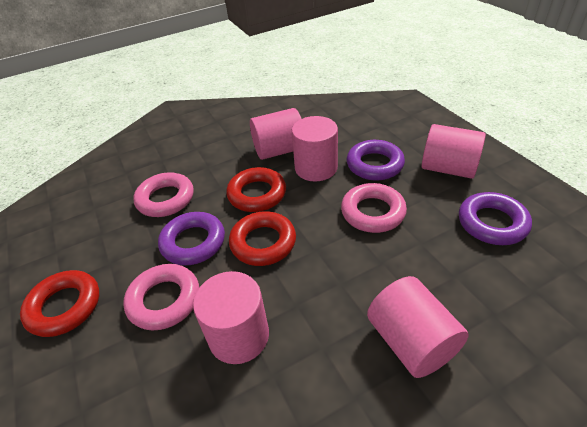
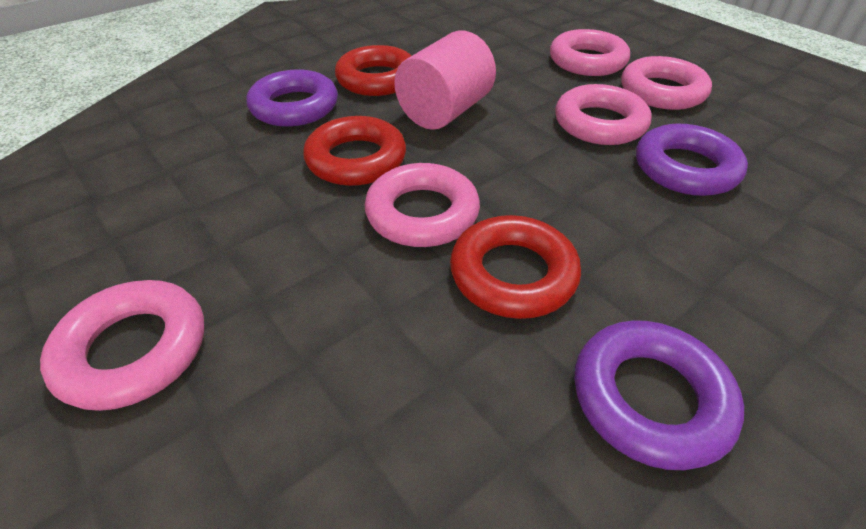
pink cylinder: [193,271,269,364] [250,108,302,160] [292,116,338,182] [367,276,469,378] [422,124,486,179] = 5 -> [394,31,496,130] = 1
pink ring: [123,264,199,330] [134,172,194,217] [341,183,407,233] = 3 -> [40,280,204,411] [364,163,480,247] [550,29,630,76] [555,84,651,145] [621,56,712,110] = 5

